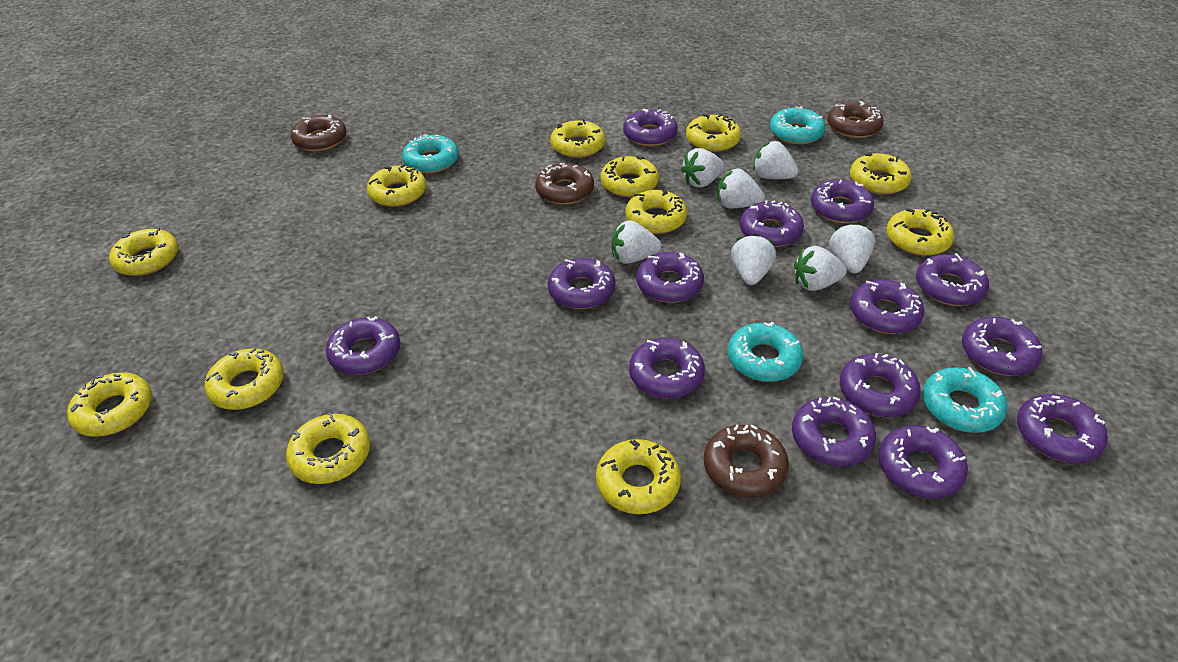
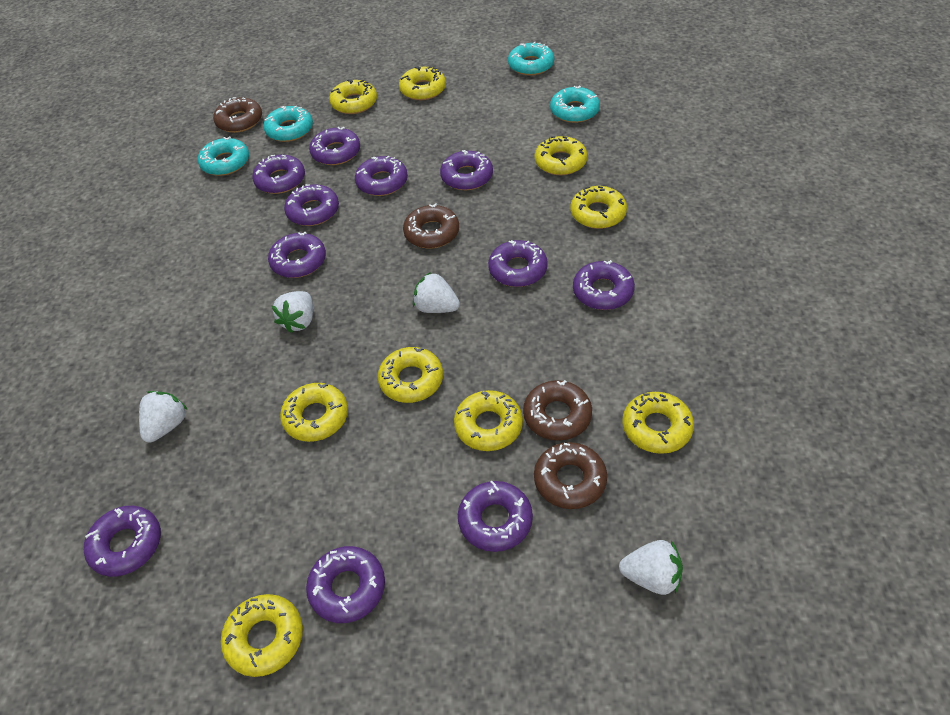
purple donut: [326,316,400,375] [548,258,615,309] [623,109,678,146] [629,338,705,399] [636,252,704,303] [740,200,804,247] [792,397,876,466] [811,180,874,223] [840,353,921,417] [850,280,924,334] [879,425,968,499] [916,253,989,306] [962,317,1043,376] [1017,394,1108,463] = 14 -> [84,506,161,577] [252,155,305,194] [268,232,326,278] [284,184,339,226] [306,546,385,623] [309,127,360,165] [355,156,408,196] [440,150,493,190] [458,481,533,552] [488,240,548,287] [573,260,635,310] = 11
white strawberry: [612,220,661,264] [681,148,724,188] [718,169,765,208] [731,234,776,285] [753,141,798,179] [794,246,847,291] [829,222,875,274] = 7 -> [139,391,188,443] [272,291,313,333] [413,272,460,313] [619,540,683,595] = 4
yellow donut: [67,372,152,437] [109,228,178,276] [205,348,284,410] [286,412,370,484] [367,165,427,207] [550,119,605,158] [596,439,681,514] [600,156,659,197] [625,189,687,234] [686,114,741,152] [850,152,912,195] [886,209,954,256] = 12 -> [221,594,303,677] [280,383,348,442] [329,79,377,114] [378,347,443,403] [399,66,446,100] [454,390,523,451] [534,136,587,175] [570,186,627,229] [622,392,694,454] = 9

